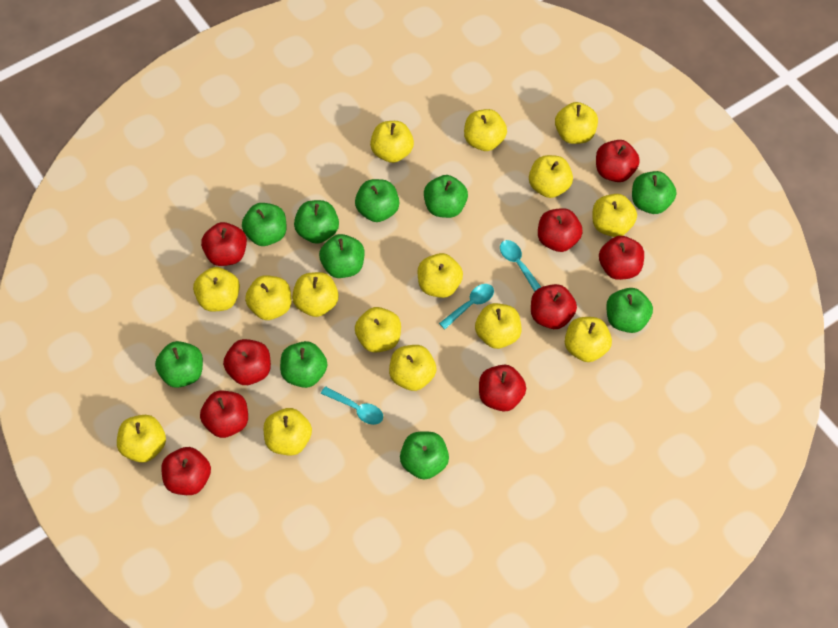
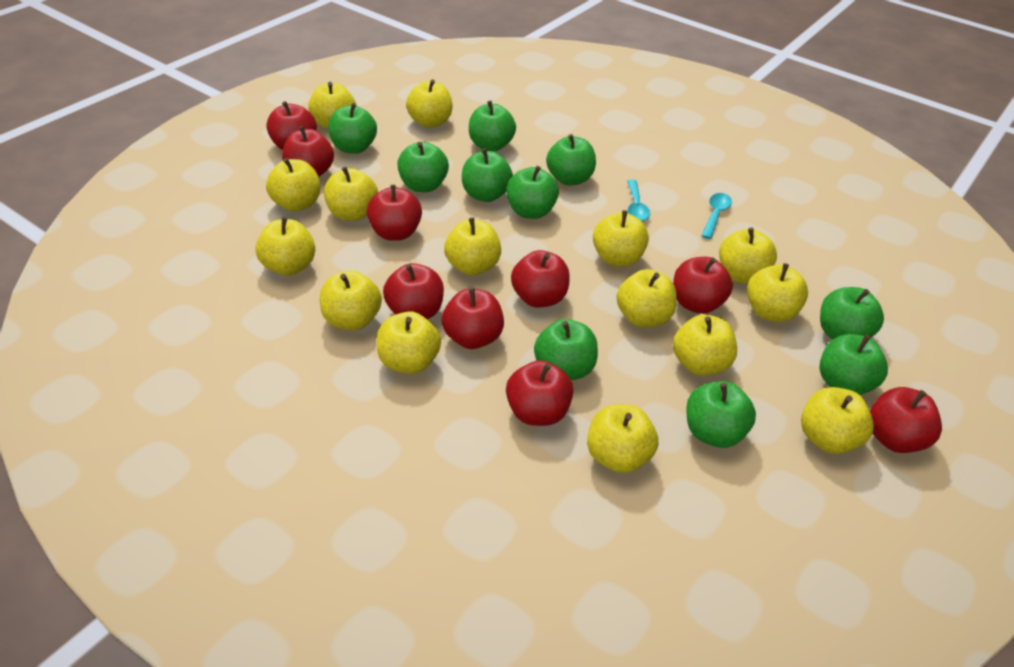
turquoise spoon: [321,386,383,425] [439,284,494,329] [500,240,541,292] = 3 -> [627,179,650,221] [701,193,732,239] = 2

